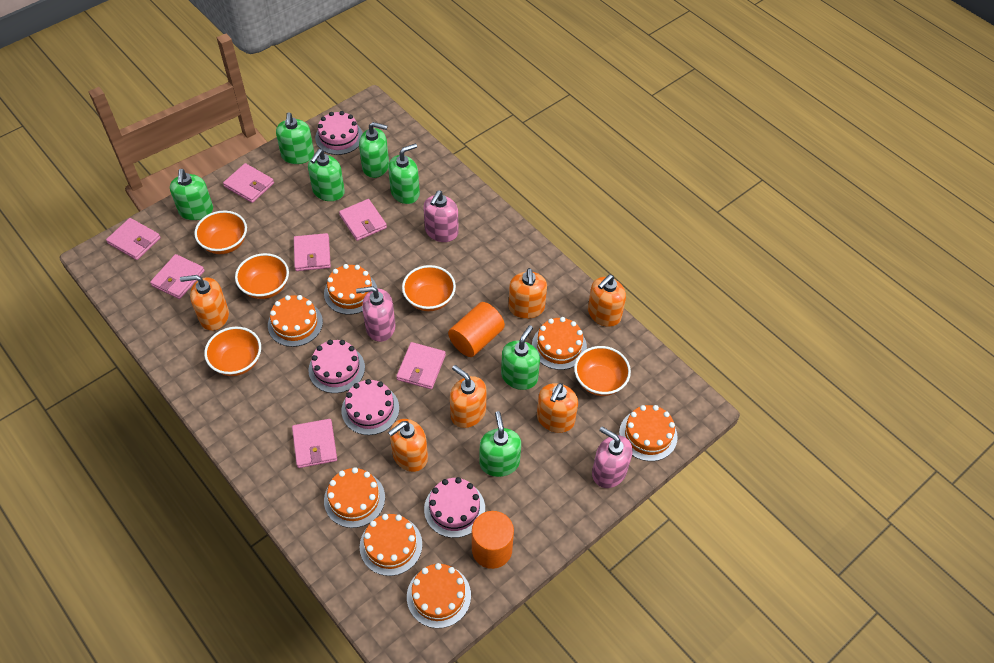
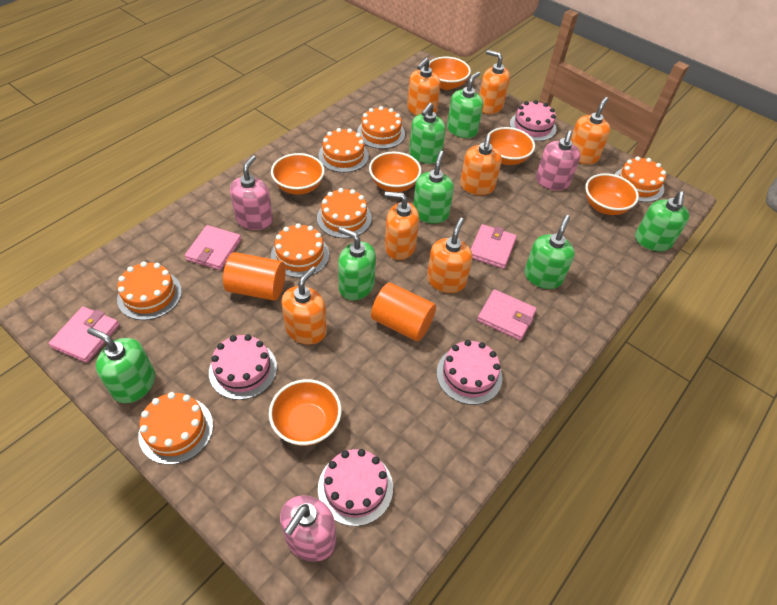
orange bowl: [194,211,247,254] [204,327,261,376] [235,253,289,299] [402,265,456,311] [574,346,631,396] = 5 -> [269,379,342,446] [271,153,325,195] [369,151,421,192] [429,56,471,90] [488,127,535,165] [585,173,639,215] = 6
orange soap dispenser: [180,275,229,331] [388,419,428,472] [450,365,487,428] [508,268,547,319] [537,383,578,433] [588,275,626,327] = 6 -> [281,266,327,345] [385,191,419,260] [407,58,441,116] [427,217,473,293] [460,135,502,195] [479,50,510,114] [571,97,611,164] = 7
pink wallet: [106,218,161,260] [150,254,205,299] [223,163,274,203] [292,419,337,468] [294,233,331,271] [339,199,387,241] [396,342,446,389] = 7 -> [48,307,119,363] [185,225,241,270] [471,224,517,269] [477,289,537,341] = 4

